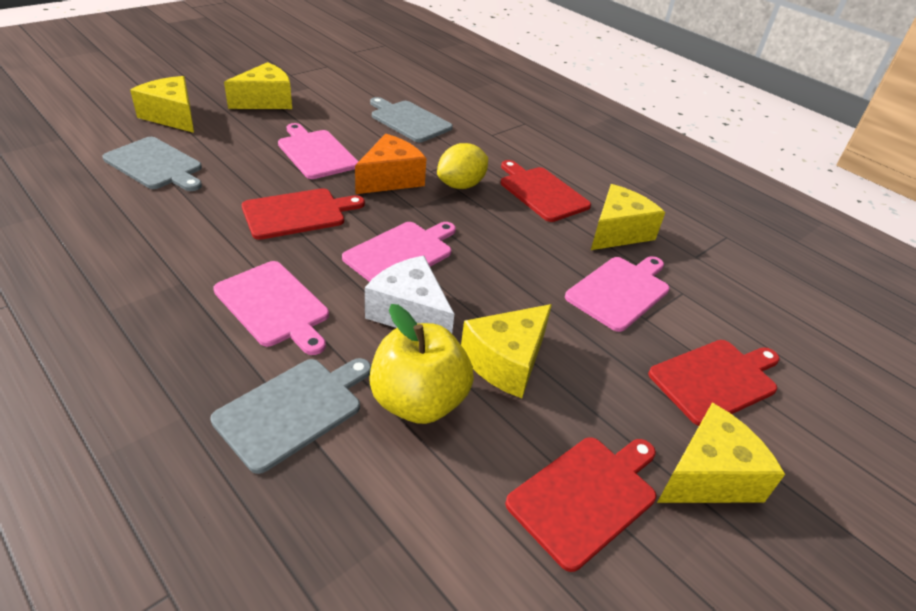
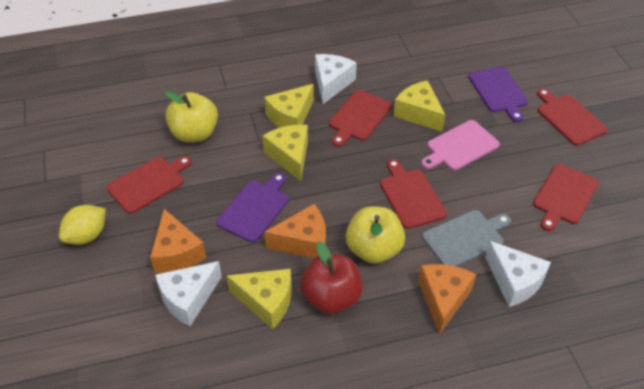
grey cutting board: [102,137,202,191] [210,358,371,474] [370,97,453,142] = 3 -> [422,210,511,267] = 1
orange cheese: [355,134,427,194] = 1 -> [150,209,206,273] [264,204,326,258] [418,264,476,334] = 3
pink cutting board: [213,261,329,355] [278,123,359,179] [342,222,456,282] [565,256,670,332] = 4 -> [421,120,500,170] = 1
purple cutting board: none = 0 -> [216,173,289,243] [468,66,528,122] = 2
red apple: none = 0 -> [300,241,363,314] = 1
red cutting board: [242,188,365,240] [501,160,591,222] [505,437,656,572] [648,340,780,426] = 4 -> [107,156,192,214] [329,90,392,147] [380,159,447,229] [533,164,599,231] [537,88,608,146] = 5
white cheese: [365,256,454,333] = 1 -> [155,261,222,326] [315,54,357,104] [485,241,551,307] = 3
yellow apple: [369,304,474,424] = 1 -> [165,91,218,143] [345,206,405,264] = 2
yellow cheese: [130,76,194,133] [224,62,292,109] [461,304,552,398] [591,184,665,250] [657,403,785,503] = 5 -> [226,269,292,329] [262,125,308,181] [264,84,314,128] [393,80,445,132] = 4

